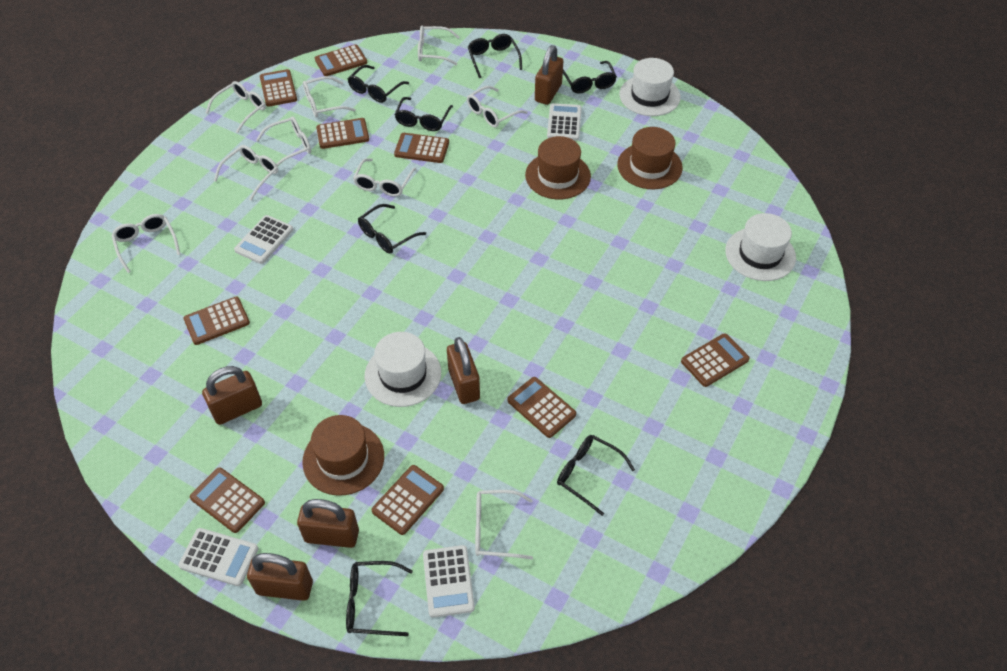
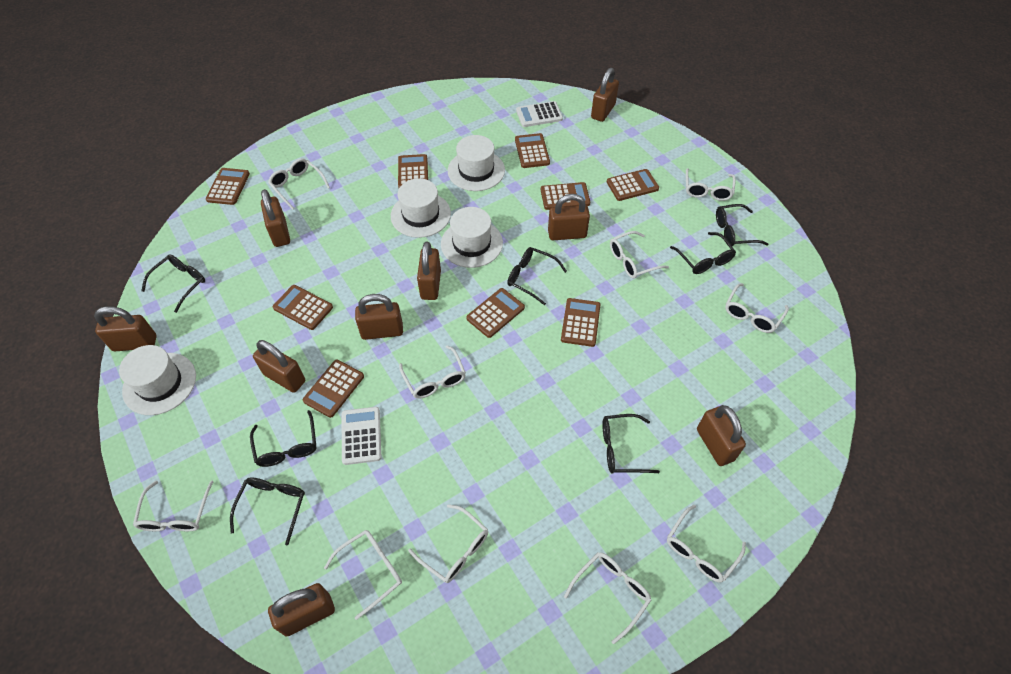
brown hat: [302,415,384,496] [525,136,591,200] [617,127,683,189] = 3 -> none = 0
brown padlock: [202,366,262,425] [247,553,313,601] [297,499,359,548] [447,337,480,404] [535,45,563,105] = 5 -> [94,306,157,351] [253,340,305,393] [261,189,290,247] [268,583,335,637] [355,294,403,340] [417,242,441,300] [548,194,590,240] [591,68,619,122] [697,405,746,466] = 9
white calculator: [178,528,259,586] [234,215,293,264] [423,545,475,618] [547,103,582,141] = 4 -> [342,407,381,465] [516,101,563,127] = 2
white glasses: [111,214,181,273] [206,81,266,133] [214,145,278,201] [256,117,311,167] [303,76,356,118] [353,158,416,197] [418,26,460,65] [467,86,528,128] [475,490,533,560] = 9 -> [133,481,213,531] [268,158,330,210] [324,530,402,620] [399,345,466,399] [408,504,488,583] [564,552,651,644] [610,231,669,279] [667,505,746,583] [686,168,736,201] [725,283,789,333] = 10
white hat: [365,332,441,407] [619,58,681,116] [725,213,796,281] = 3 -> [119,345,196,415] [391,178,451,238] [441,207,503,268] [448,135,505,191] = 4

